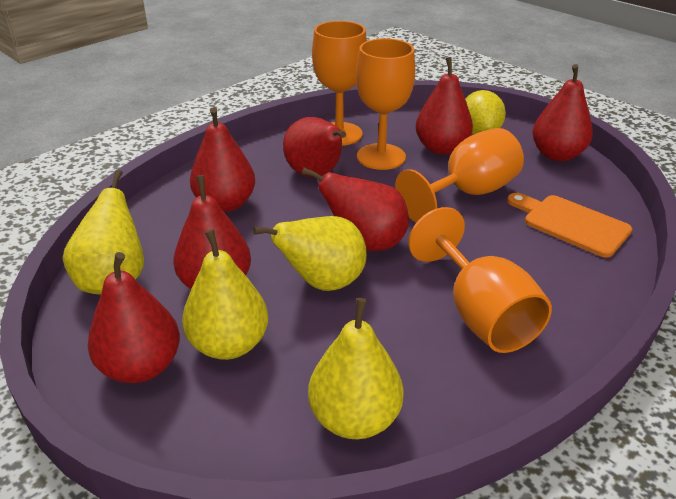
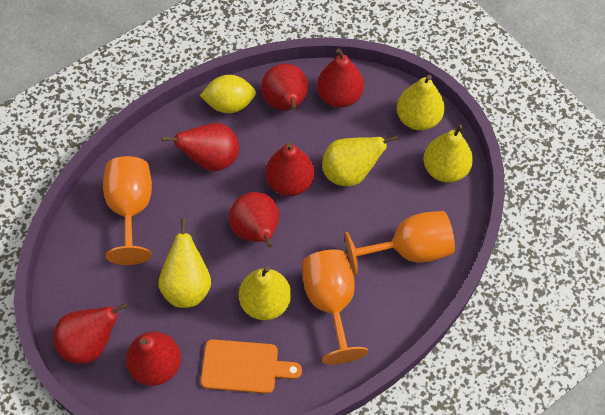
orange goblet: [312,21,367,146] [356,38,415,170] [395,128,524,223] [408,207,552,353] = 4 -> [103,156,152,265] [302,250,368,365] [345,211,455,276] = 3
yellow pear: [63,170,144,295] [182,229,268,360] [253,216,367,291] [308,298,404,439] = 4 -> [159,218,211,308] [239,266,291,320] [322,135,398,187] [397,75,445,130] [424,125,473,183] = 5

